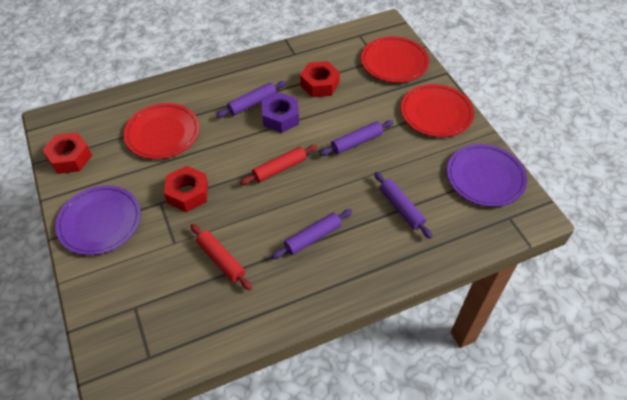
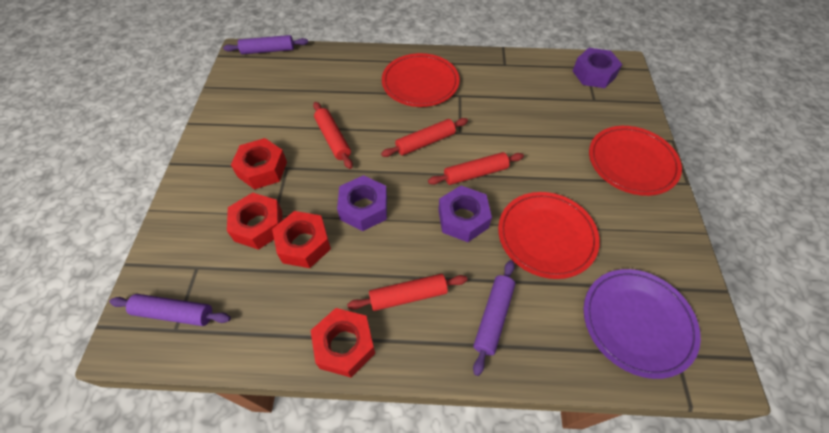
purple nut: [262,93,299,133] = 1 -> [337,175,387,231] [438,186,492,242] [573,48,622,88] = 3
purple plate: [55,185,141,255] [447,144,527,207] = 2 -> [584,269,701,379] = 1
purple rolling pin: [216,81,286,118] [272,209,352,259] [320,120,394,156] [374,172,433,239] = 4 -> [109,294,231,326] [223,35,308,55] [473,260,515,376] = 3
red nut: [42,132,92,174] [164,166,208,212] [300,61,340,97] = 3 -> [227,193,283,250] [231,138,287,189] [272,211,331,268] [310,308,375,377] = 4
red rolling pin: [191,224,252,290] [240,145,318,185] = 2 -> [313,102,353,169] [347,274,467,311] [381,118,468,157] [428,152,524,185] = 4

